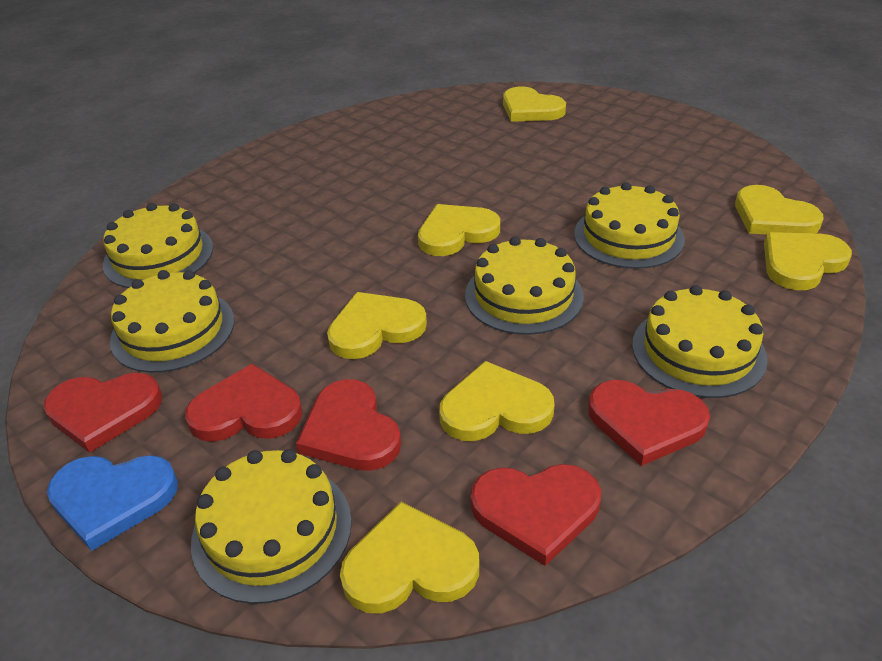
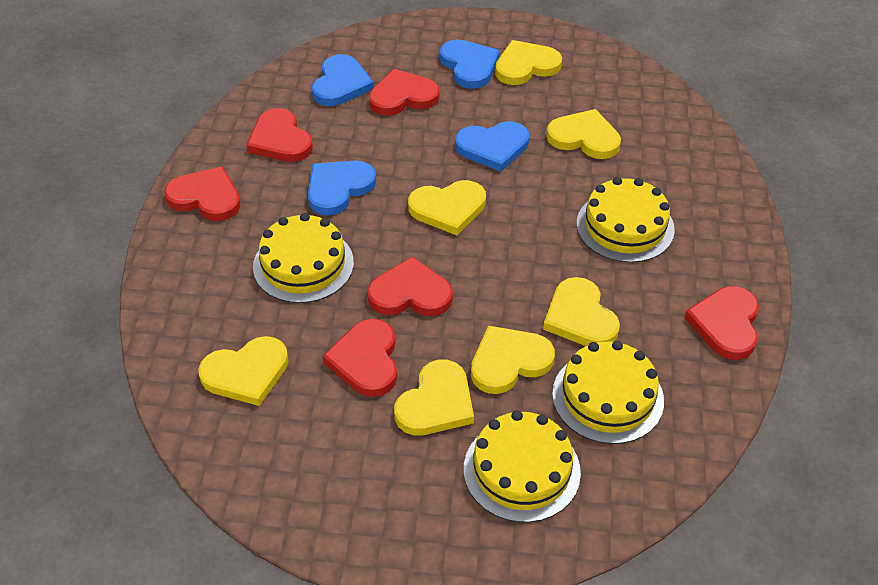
blue heart: [47,455,178,551] = 1 -> [308,161,376,216] [312,54,374,106] [440,39,500,89] [455,121,529,172] = 4
red heart: [44,373,162,453] [185,364,302,442] [296,379,401,471] [471,464,601,566] [588,380,710,466] = 5 -> [164,166,240,221] [246,108,313,162] [323,319,397,397] [367,256,453,316] [369,69,440,116] [684,286,759,360] = 6
yellow cake: [103,203,213,288] [110,270,234,373] [191,449,352,604] [465,237,584,335] [574,182,685,269] [632,285,768,398] = 6 -> [253,213,354,303] [464,410,581,523] [552,341,664,444] [577,177,675,263] = 4

